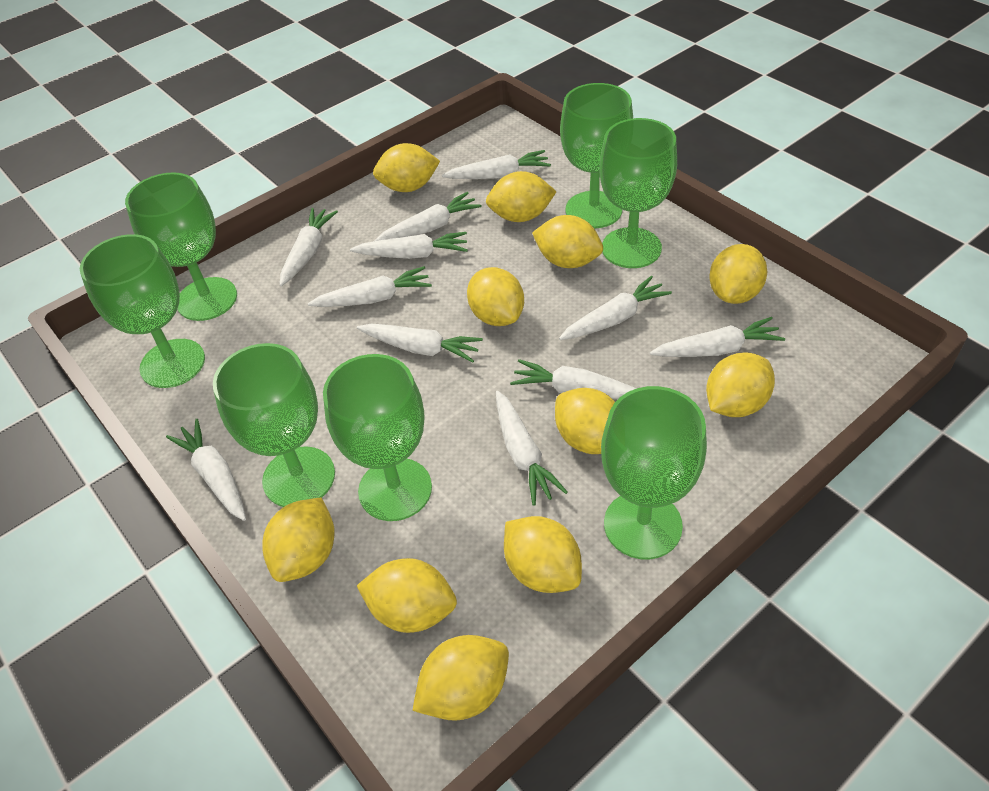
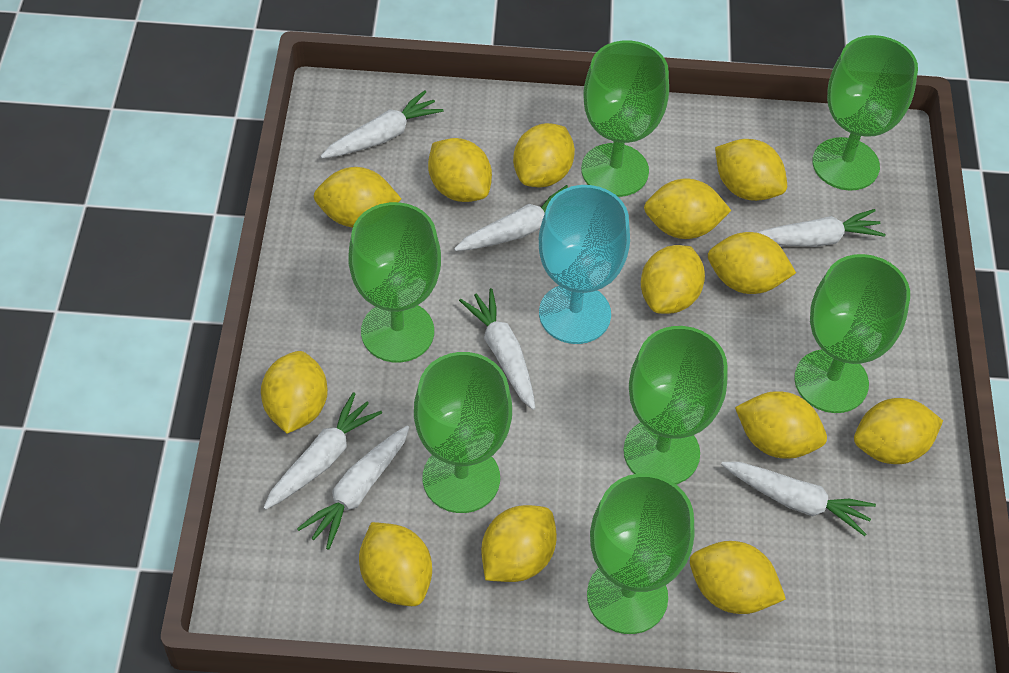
turquoise goblet: none = 0 -> [539,185,630,344] = 1
white carrot: [166,419,246,521] [280,208,338,286] [308,266,432,307] [350,232,468,259] [357,323,483,363] [374,192,482,241] [442,150,551,179] [496,391,568,506] [510,359,637,400] [559,276,672,340] [650,317,785,357] = 11 -> [263,392,382,510] [297,425,409,550] [320,90,443,158] [454,185,568,251] [459,288,535,410] [721,462,876,536] [756,209,886,247] = 7
yellow lemon: [262,498,335,582] [357,558,457,633] [373,143,440,192] [412,635,509,721] [467,267,524,326] [486,171,557,222] [504,516,582,593] [532,215,603,268] [555,388,615,454] [706,352,775,417] [709,244,767,304] = 11 -> [261,351,328,433] [314,167,401,227] [359,522,432,606] [428,138,492,202] [481,505,557,582] [513,123,575,188] [641,245,705,314] [644,178,732,239] [690,541,786,614] [708,232,796,294] [715,139,787,201] [735,391,827,459] [854,398,943,464] = 13

